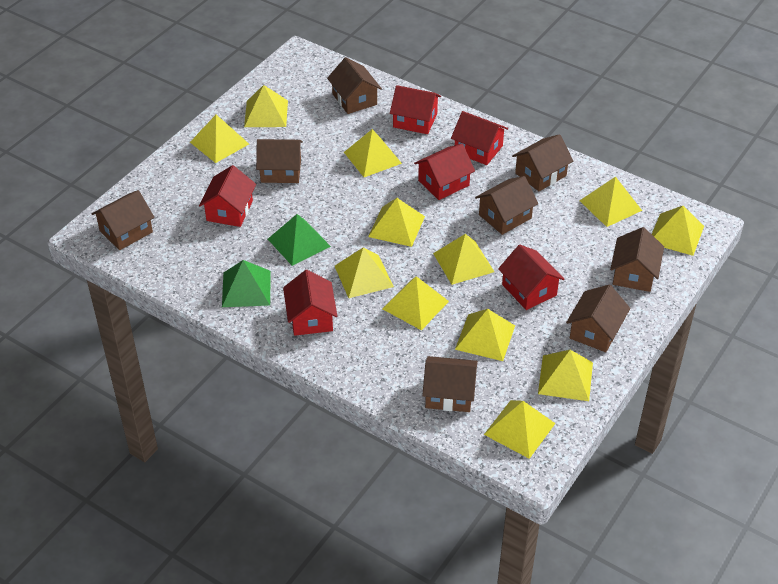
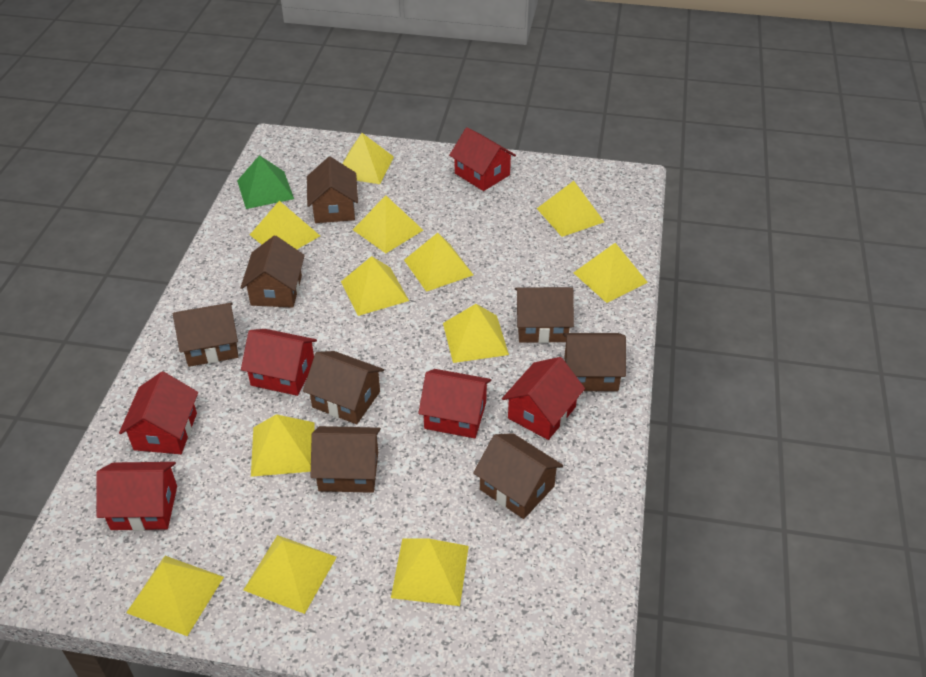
green pyramid: [222,260,271,307] [268,214,331,266] = 2 -> [237,155,294,209] = 1

